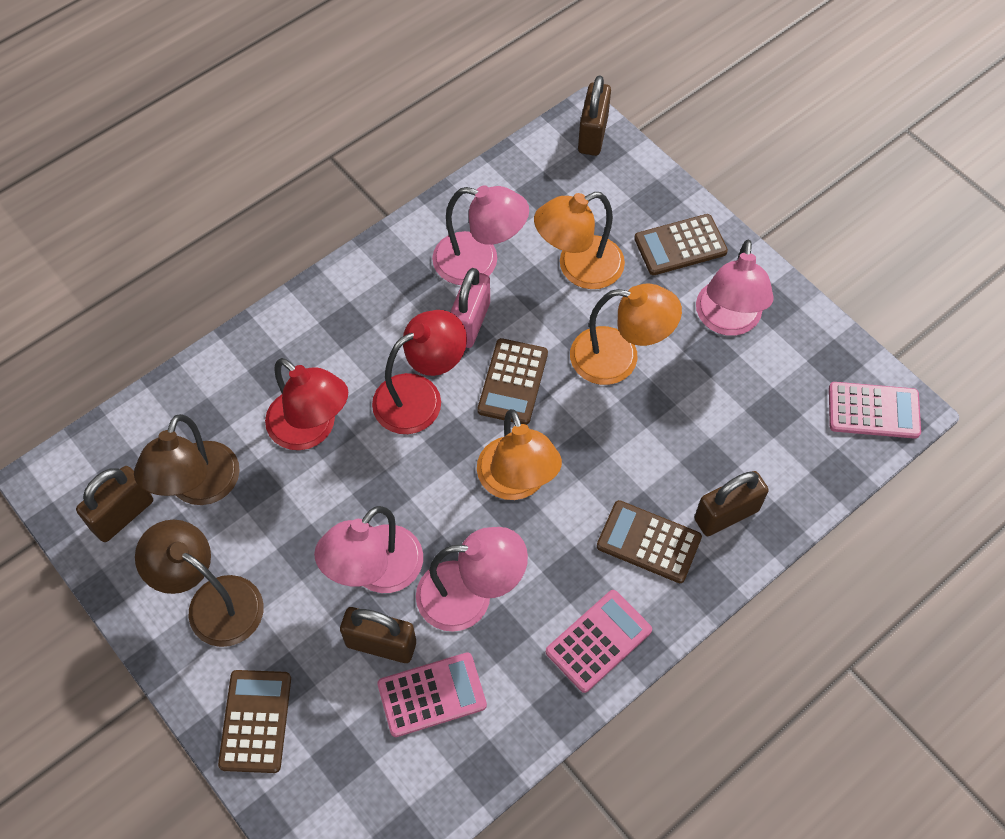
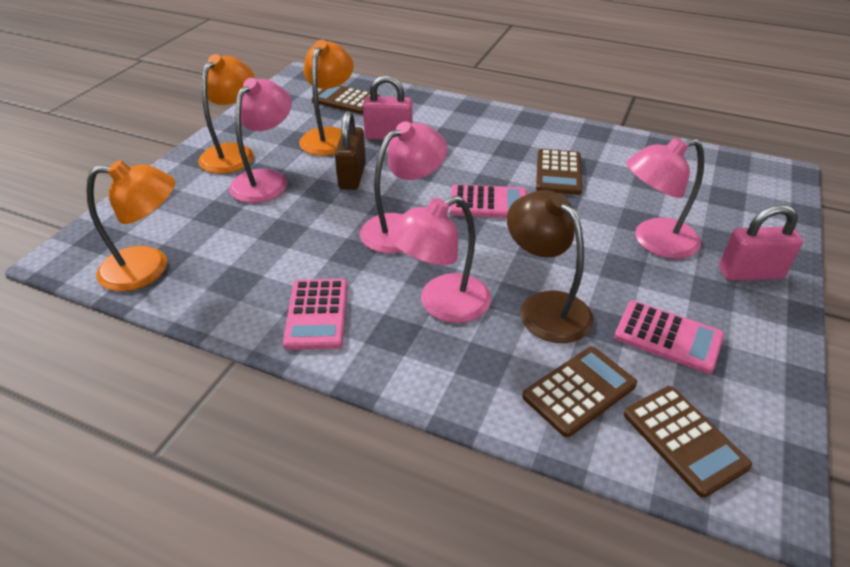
brown lamp: [134,414,240,505] [135,520,264,647] = 2 -> [507,190,594,343] = 1
brown padlock: [76,466,153,542] [340,607,416,663] [578,75,611,156] [694,471,769,536] = 4 -> [335,111,366,190] = 1
pink padlock: [450,268,490,348] = 1 -> [363,75,413,140] [719,205,803,281] = 2
red lamp: [265,358,348,450] [372,310,467,434] = 2 -> none = 0

